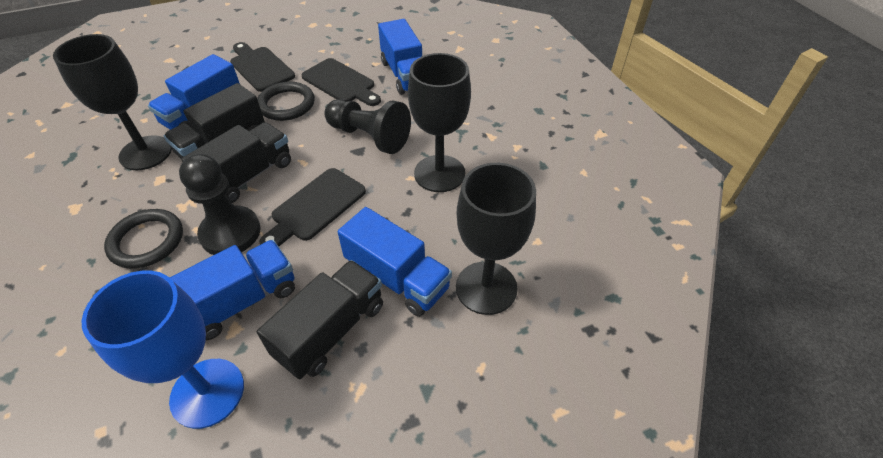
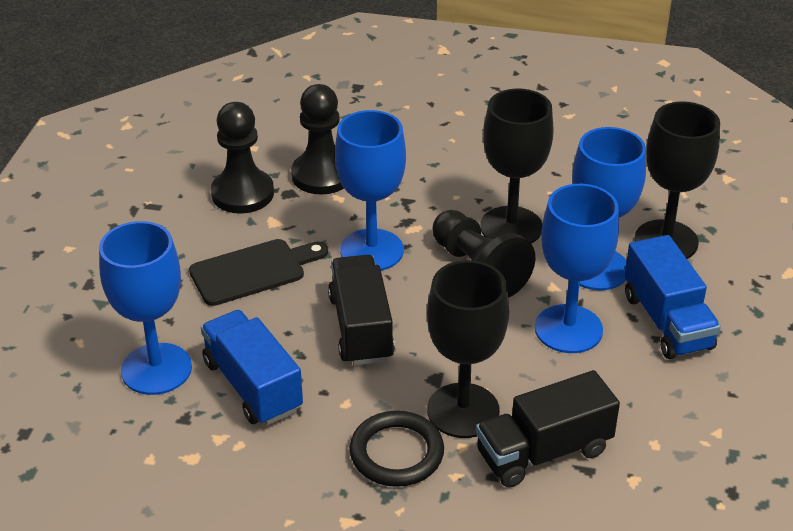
black cutting board: [230,42,295,92] [259,168,366,246] [301,58,381,106] = 3 -> [189,239,328,306] = 1
black pawn: [179,154,261,255] [324,99,411,154] = 2 -> [211,102,274,214] [291,84,344,194] [432,210,535,298] = 3
black ring: [104,209,183,269] [257,82,315,121] = 2 -> [349,411,444,487] = 1
black truck: [164,83,265,159] [181,122,291,203] [257,260,383,379] = 3 -> [328,255,395,366] [476,370,620,488] = 2
blue goblet: [81,271,244,429] = 1 -> [99,221,192,395] [335,110,406,271] [535,184,619,353] [572,127,646,290] = 4
blue truck: [148,54,240,130] [170,240,295,340] [338,207,452,317] [378,19,422,95] = 4 -> [201,310,303,425] [624,235,721,359] = 2

